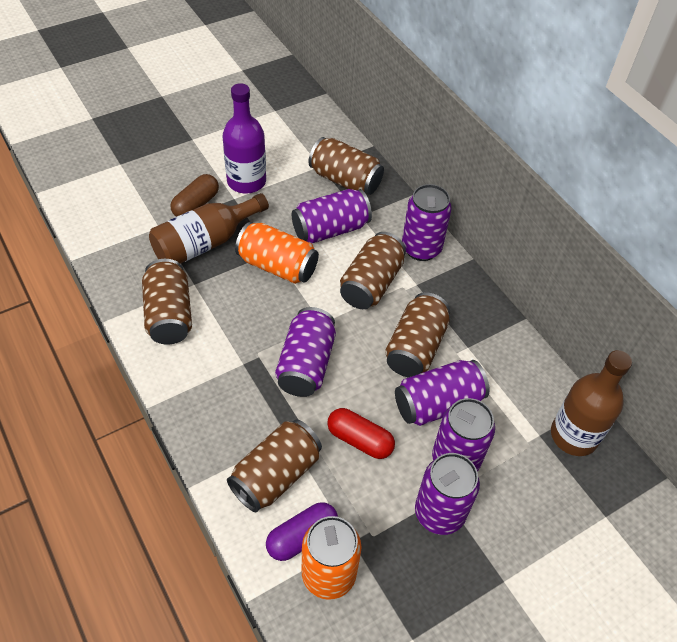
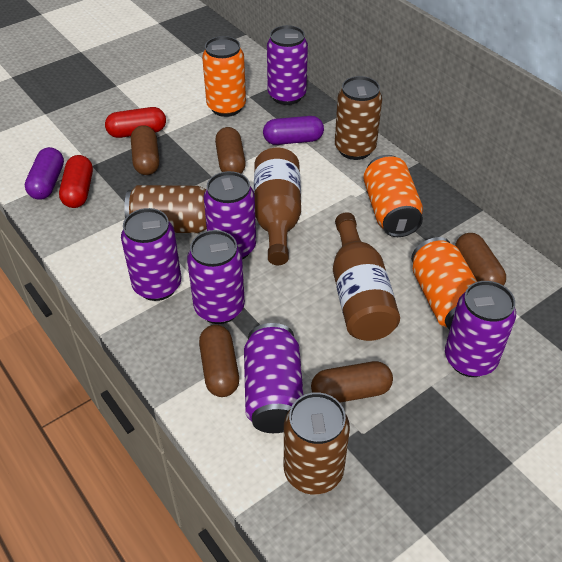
brown can: [142,259,192,344] [227,419,322,513] [309,137,384,195] [340,232,406,309] [385,292,450,377] = 5 -> [124,185,207,233] [284,392,350,495] [335,76,382,160] = 3
brown capsule: [171,174,219,217] = 1 -> [131,125,159,175] [199,325,239,397] [215,127,246,173] [311,361,393,402] [455,233,506,286] = 5
orange can: [235,222,319,284] [302,516,362,600] = 2 -> [202,36,246,117] [363,155,423,237] [411,237,477,330] = 3
purple bottle: [222,83,266,194] = 1 -> none = 0
purple capsule: [266,502,338,561] = 1 -> [25,147,64,200] [263,116,324,145] = 2
red capsule: [327,408,395,459] = 1 -> [59,155,93,208] [105,107,166,138] = 2

